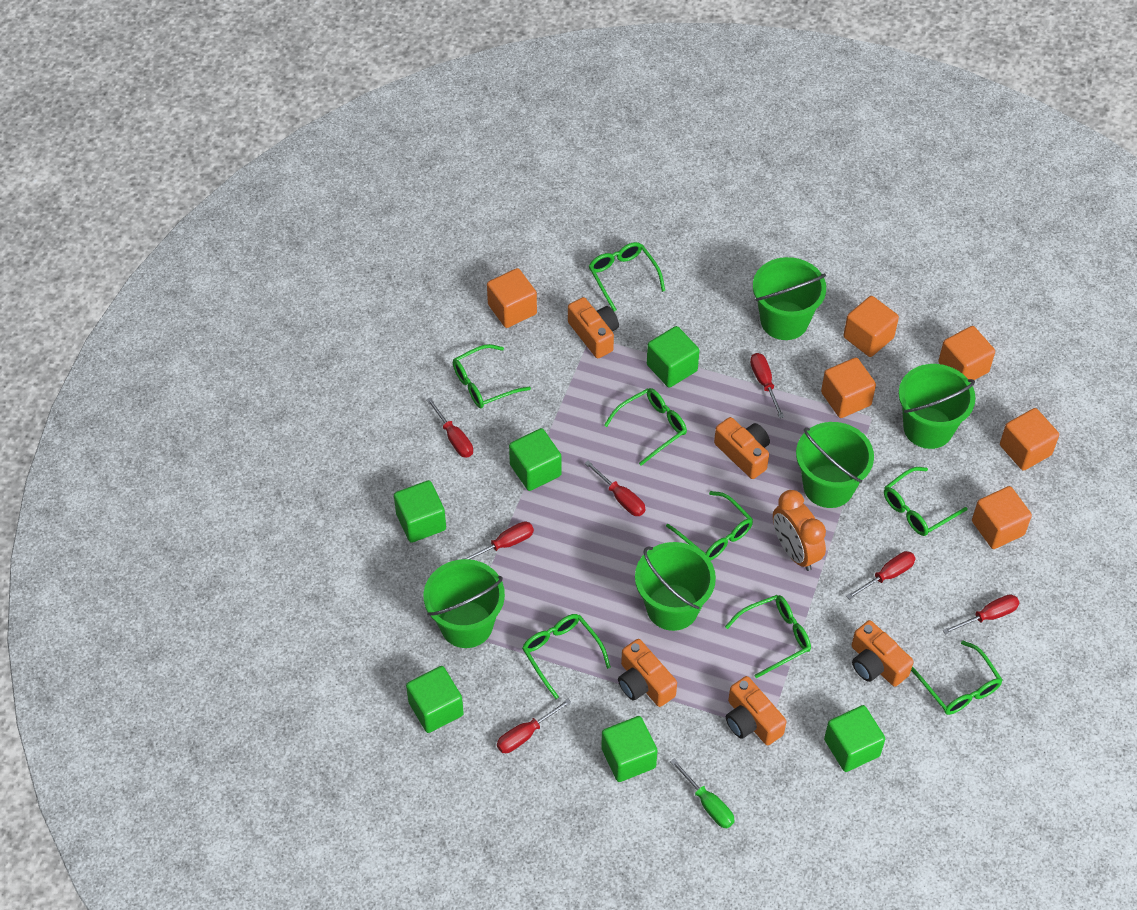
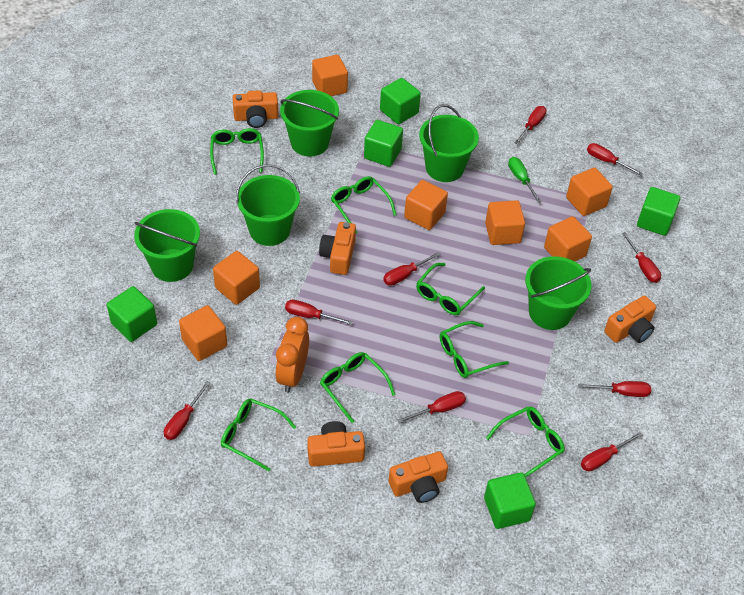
green cube: [394,480,446,543] [406,666,464,733] [509,428,562,491] [601,716,657,782] [647,326,700,388] [824,705,885,772] = 6 -> [107,286,157,342] [364,120,403,167] [380,78,421,124] [484,472,536,529] [637,187,680,236] = 5
green glasses: [453,344,531,408] [522,614,611,699] [589,242,665,311] [604,388,687,466] [666,491,753,561] [725,595,811,678] [884,467,968,536] [911,641,1002,715] = 8 -> [210,128,264,175] [221,399,296,471] [320,352,396,423] [331,176,396,233] [416,263,485,315] [440,321,509,378] [486,407,565,477] = 7
orange cube: [487,268,537,328] [821,357,876,418] [843,296,899,357] [938,326,995,380] [972,486,1032,549] [1000,408,1059,471] = 6 -> [179,305,227,361] [213,251,260,305] [312,55,348,96] [404,180,448,230] [485,200,525,245] [544,216,592,261] [566,168,613,216] = 7
red screwdriver: [426,397,473,458] [463,522,534,560] [497,699,571,753] [585,460,645,516] [750,353,784,418] [846,551,916,600] [943,594,1019,635] = 7 -> [164,381,211,440] [285,299,353,325] [383,252,441,286] [397,391,466,423] [514,106,547,144] [578,381,651,397] [581,432,643,471] [587,143,643,176] [622,232,661,283] = 9

